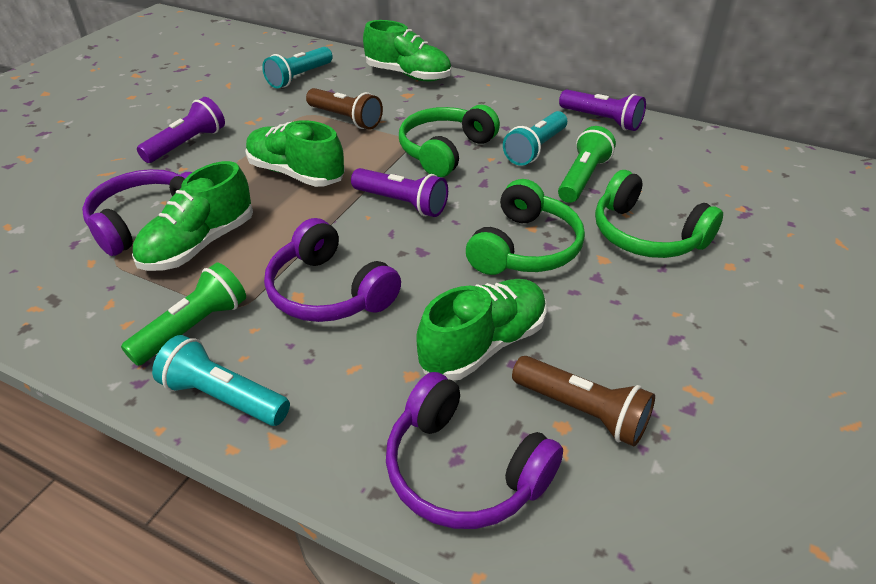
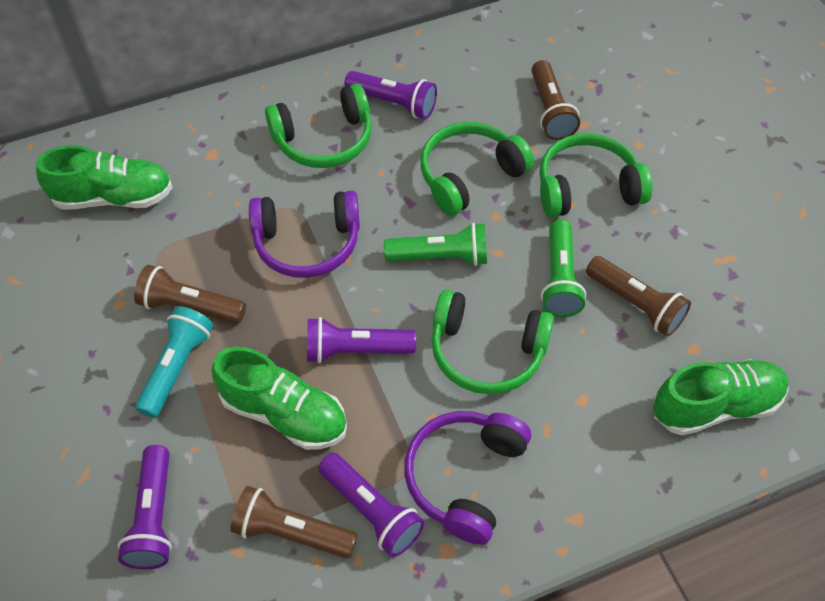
brown flashlight: [306,88,383,130] [512,356,655,447] = 2 -> [134,265,246,324] [231,486,358,558] [531,60,580,140] [586,256,691,337] = 4
green headphones: [399,105,500,177] [466,179,585,275] [595,170,723,258] = 3 -> [265,84,372,168] [420,122,534,216] [431,289,554,394] [539,133,652,217] = 4
green shoe: [132,161,253,271] [245,120,345,187] [363,20,451,82] [416,279,547,380] = 4 -> [36,146,173,210] [212,347,347,450] [653,359,789,435] = 3
purple flashlight: [137,97,225,163] [351,168,448,217] [559,90,646,131] = 3 -> [118,445,172,569] [307,317,416,363] [319,453,424,557] [345,71,437,119] = 4
purple headphones: [82,169,193,256] [264,218,401,322] [386,372,563,529] = 3 -> [249,191,360,278] [404,411,531,545] = 2
turquoise flashlight: [152,335,290,426] [262,47,333,89] [503,111,567,166] = 3 -> [135,306,213,418] = 1

